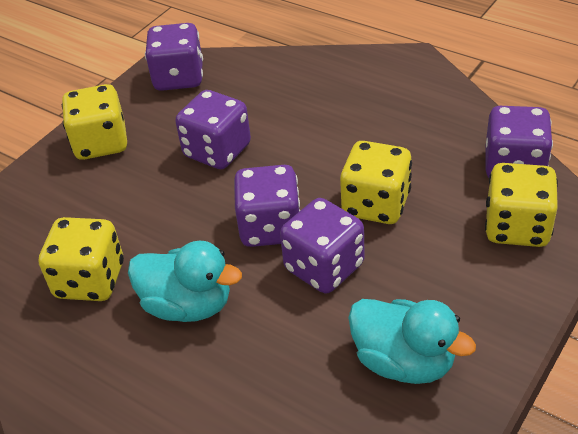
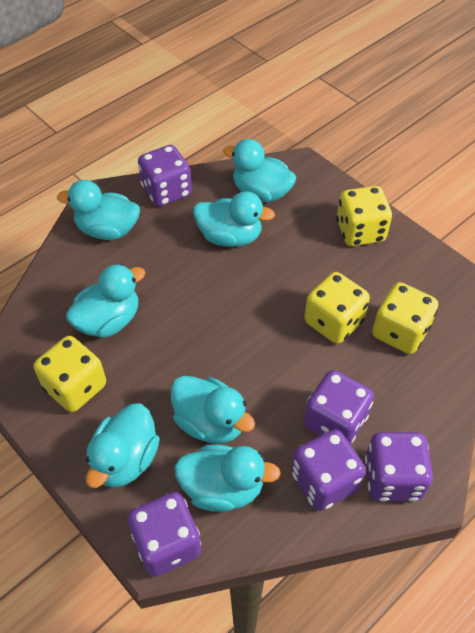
turquoise duck: [128,241,242,322] [348,299,476,384] = 2 -> [57,180,140,240] [66,264,145,338] [86,404,160,488] [171,376,255,444] [174,444,281,512] [193,191,275,247] [223,139,296,202] = 7

